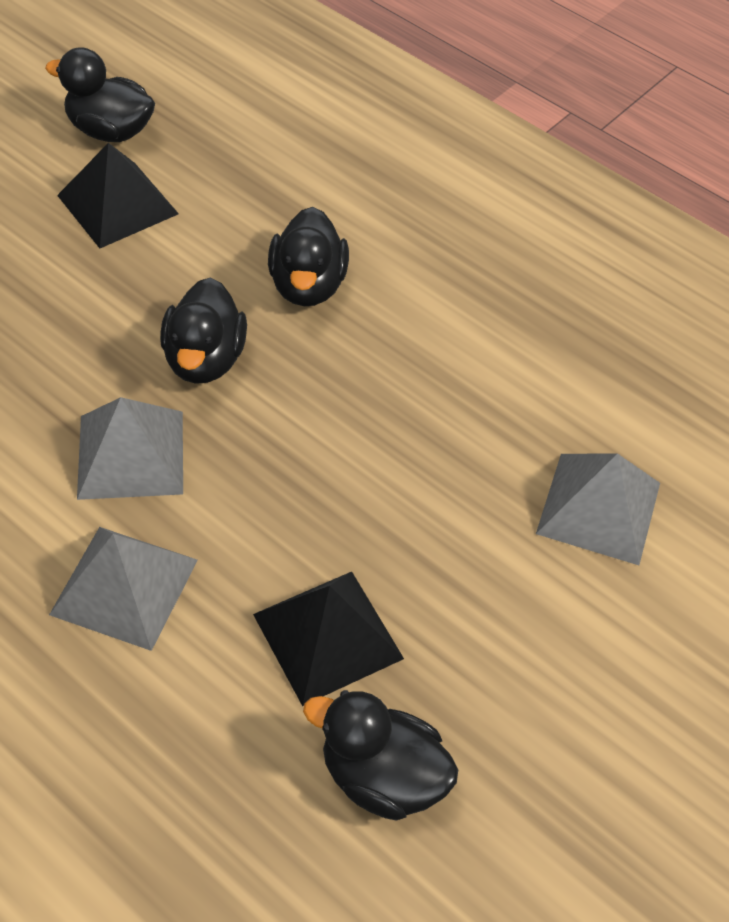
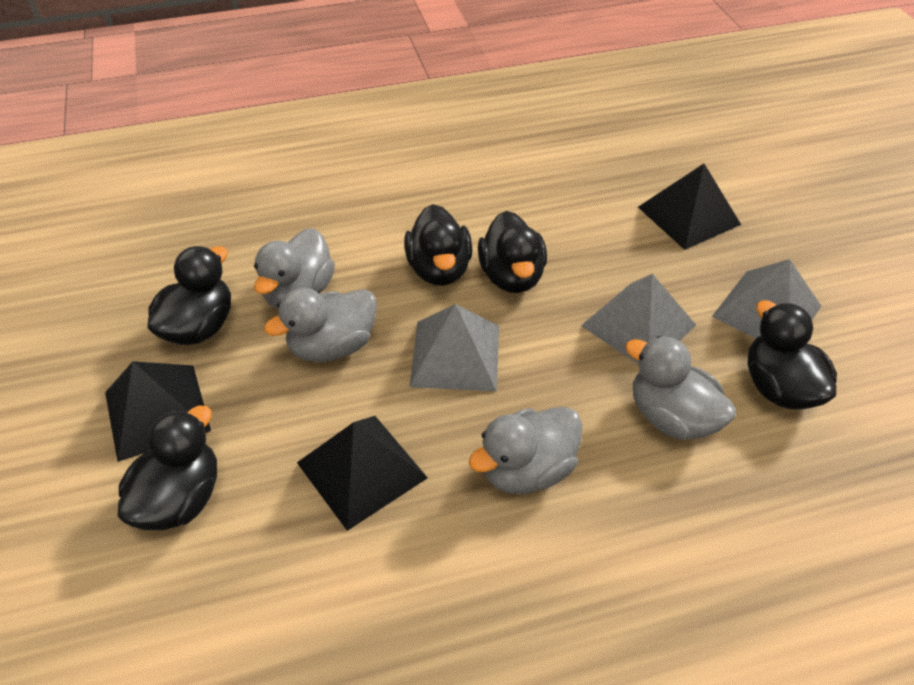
black duck: [45,47,155,142] [160,277,247,384] [268,207,349,306] [303,690,458,821] = 4 -> [118,405,217,530] [147,246,231,345] [404,204,472,286] [478,211,547,293] [747,300,837,410] = 5
black pyramid: [57,143,179,248] [253,571,404,706] = 2 -> [105,361,211,462] [297,416,428,531] [638,163,741,250] = 3
grey duck: none = 0 -> [254,228,335,309] [264,288,377,362] [469,407,582,494] [625,336,736,440] = 4

